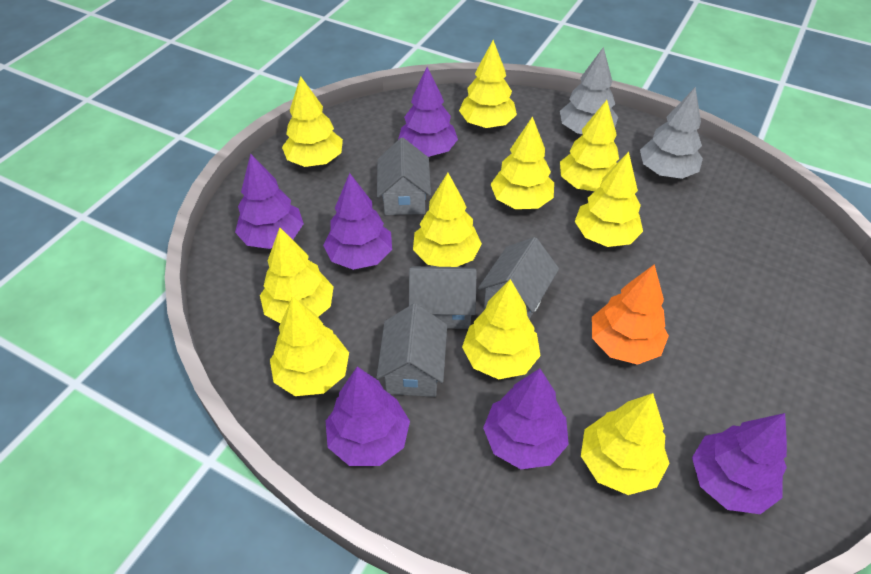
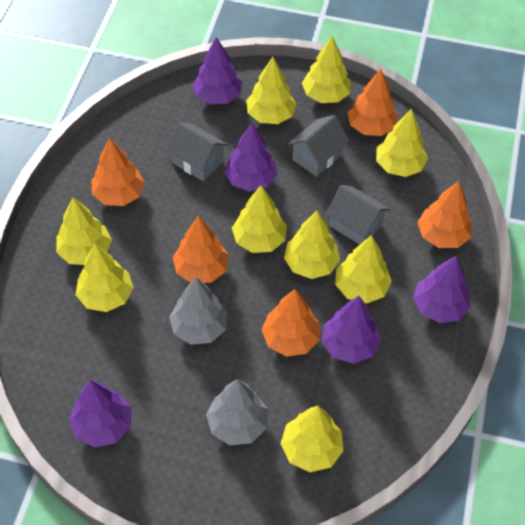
grey house: [376,303,447,397] [377,138,431,215] [409,266,477,329] [478,237,559,319] = 4 -> [166,122,228,182] [288,115,349,177] [326,185,390,245] = 3
orange tree: [592,264,669,365] = 1 -> [91,138,145,206] [173,216,229,283] [261,289,320,357] [348,69,398,136] [417,181,472,248] = 5
purple tree: [235,153,304,249] [323,173,392,270] [326,366,410,466] [398,67,458,157] [483,368,569,469] [692,413,787,514] = 6 -> [69,380,131,448] [192,37,242,104] [224,123,277,192] [322,296,381,364] [413,256,471,323] = 5
yellow tree: [260,227,334,323] [270,296,349,396] [282,76,343,167] [413,173,482,267] [459,40,517,128] [462,279,541,379] [491,116,554,209] [560,100,619,191] [575,152,643,247] [581,393,670,495] = 10 -> [56,197,112,265] [76,244,134,312] [232,185,287,253] [246,57,296,124] [280,406,344,472] [284,211,340,279] [302,36,351,103] [335,235,392,304] [376,109,428,177] = 9

